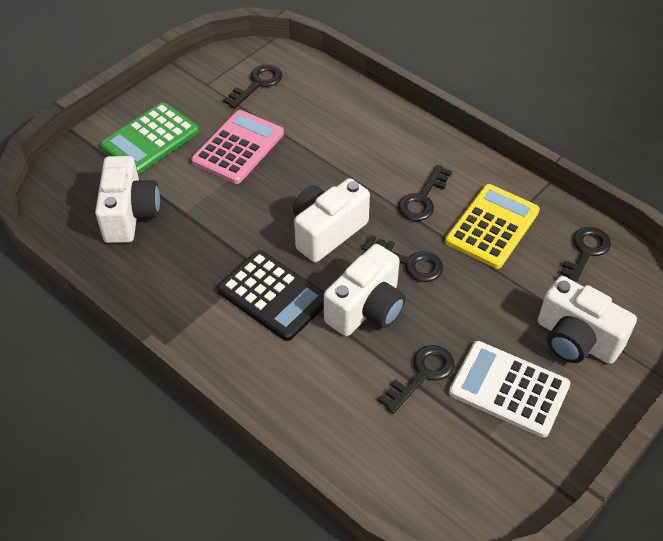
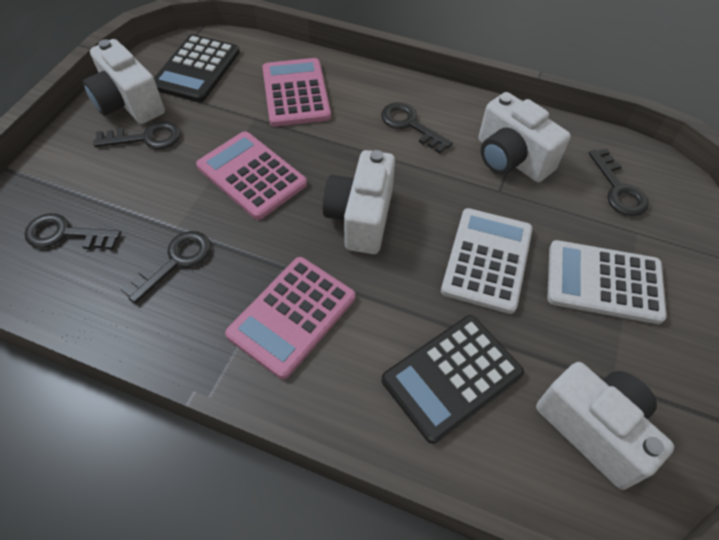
black calculator: [217,250,324,341] = 1 -> [154,34,240,102] [381,315,524,444] = 2
green calculator: [100,102,199,174] = 1 -> none = 0
pink calculator: [191,110,284,184] = 1 -> [196,131,307,220] [225,257,355,379] [262,58,331,126] = 3
white calculator: [449,341,570,438] = 1 -> [441,208,533,314] [547,240,667,324] = 2
yellow calculator: [445,184,540,269] = 1 -> none = 0

